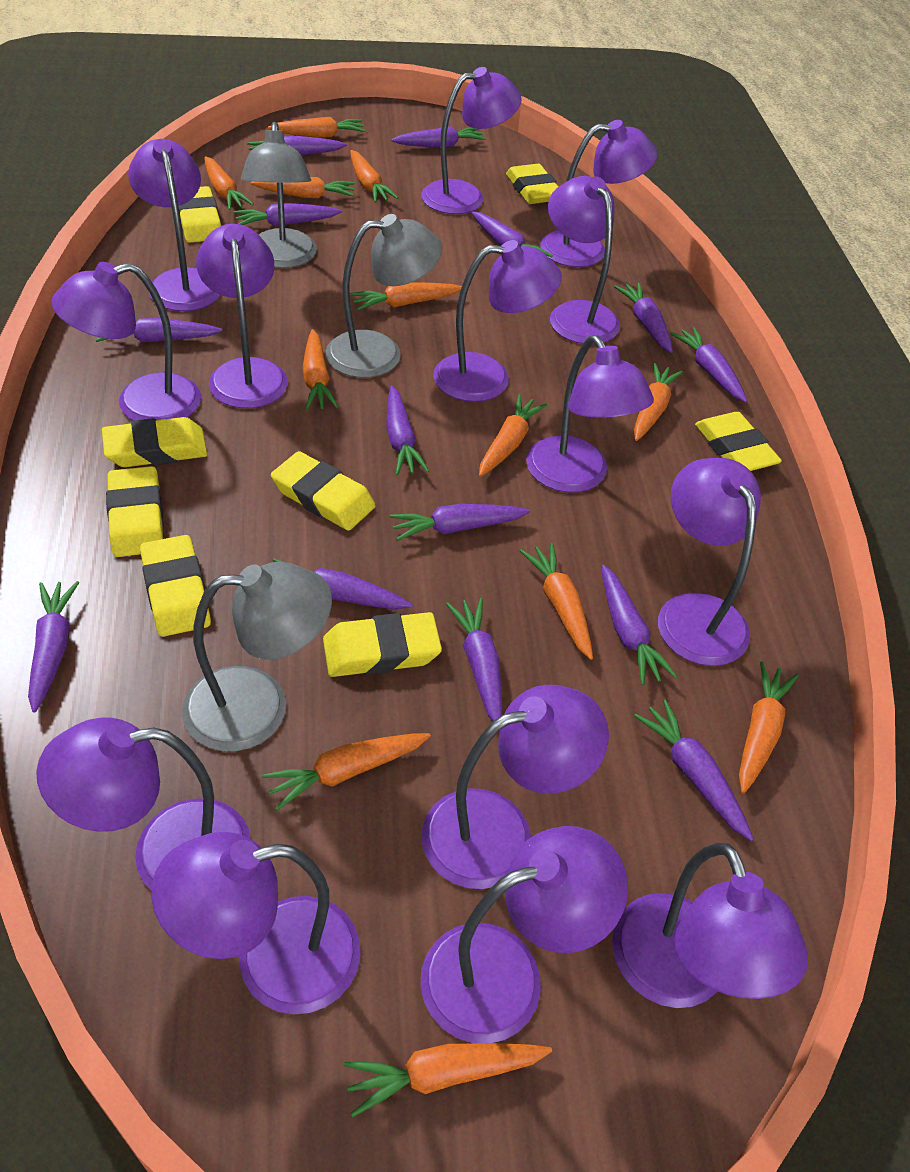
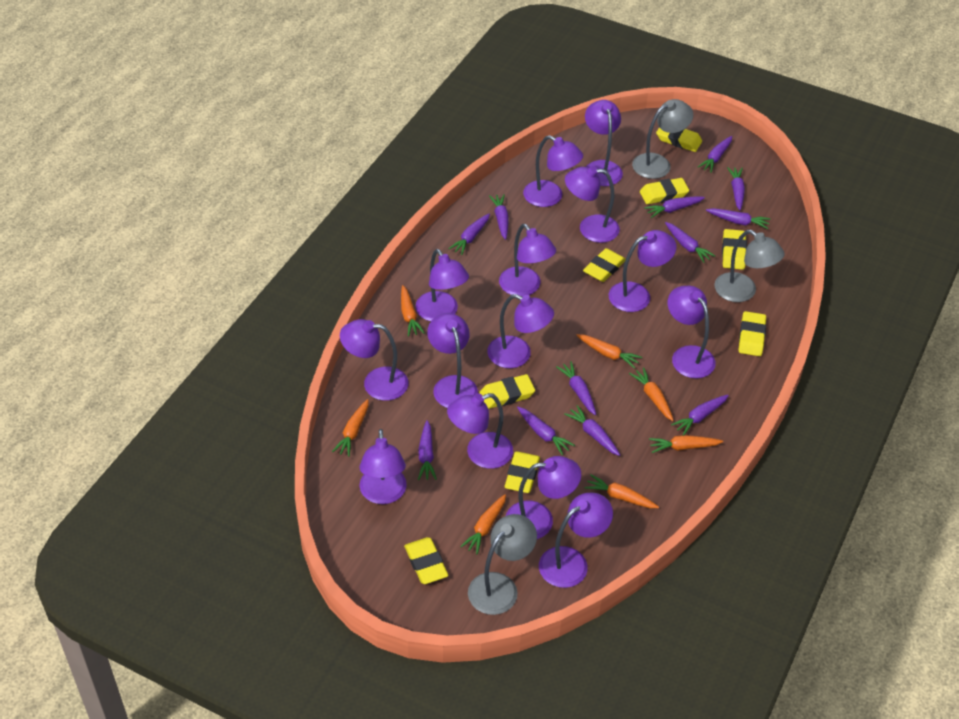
orange carrot: [204,156,254,210] [251,177,355,199] [262,733,431,811] [268,117,365,138] [302,329,338,410] [344,1043,552,1117] [350,150,398,203] [350,282,462,311] [479,394,547,477] [520,543,593,660] [634,363,683,441] [739,661,798,794] = 12 -> [332,399,369,457] [401,285,425,336] [460,494,506,554] [576,334,642,369] [584,474,659,508] [629,367,674,421] [649,435,723,453] = 7
purple carrot: [28,581,80,712] [95,318,222,343] [234,203,342,226] [247,136,347,155] [272,558,413,609] [386,386,429,475] [390,504,530,541] [391,126,486,148] [446,598,502,721] [472,212,553,257] [601,565,677,685] [614,283,673,353] [634,700,754,841] [671,327,747,403] = 14 -> [418,420,437,480] [448,213,490,255] [489,194,509,240] [517,407,575,455] [556,361,596,415] [564,405,620,456] [644,196,705,218] [665,222,715,263] [671,395,729,435] [698,136,732,173] [706,208,771,229] [727,167,745,210] = 12

